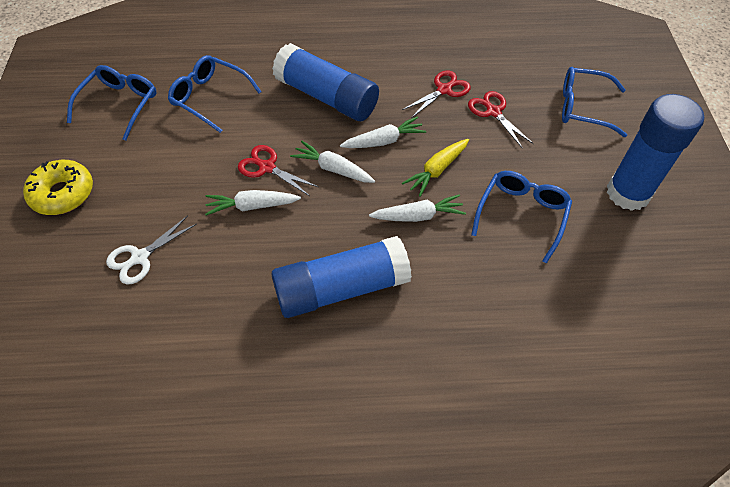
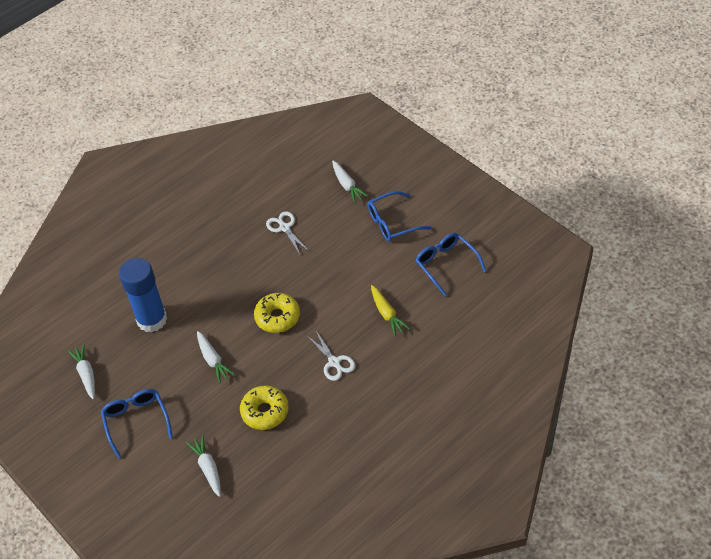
blue glasses: [67,65,157,141] [168,55,262,133] [471,171,572,264] [562,67,627,137] = 4 -> [101,389,173,459] [368,191,432,242] [415,233,486,297] = 3
blue glue stick: [271,236,412,318] [272,43,379,121] [607,94,704,211] = 3 -> [119,258,167,333] = 1
red scissors: [238,145,318,196] [402,71,471,118] [468,91,534,149] = 3 -> none = 0
white scissors: [106,216,197,284] = 1 -> [266,211,309,254] [306,329,356,381] = 2
yellow donut: [23,160,93,215] = 1 -> [240,385,289,430] [254,293,300,333] = 2

